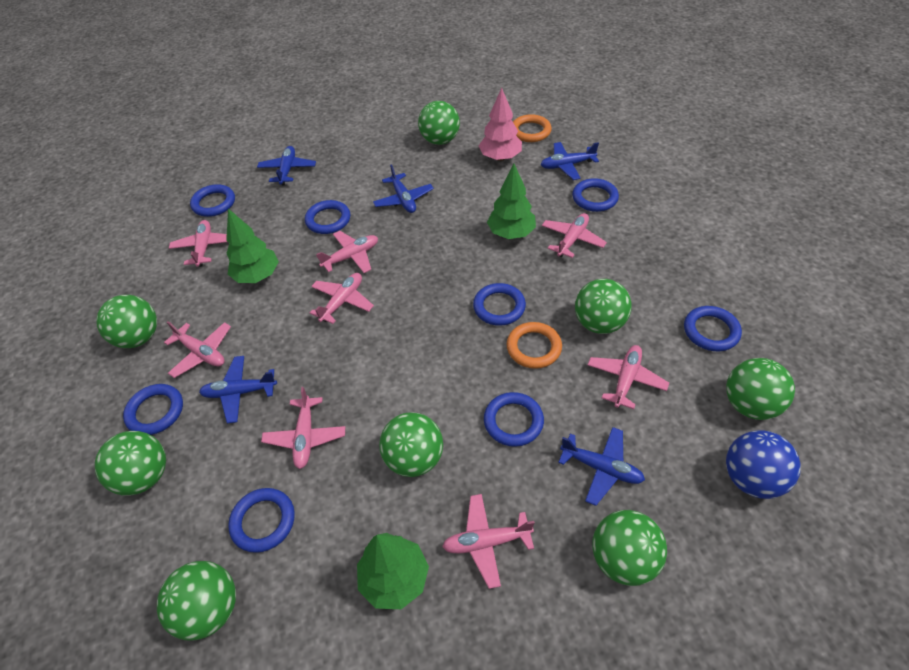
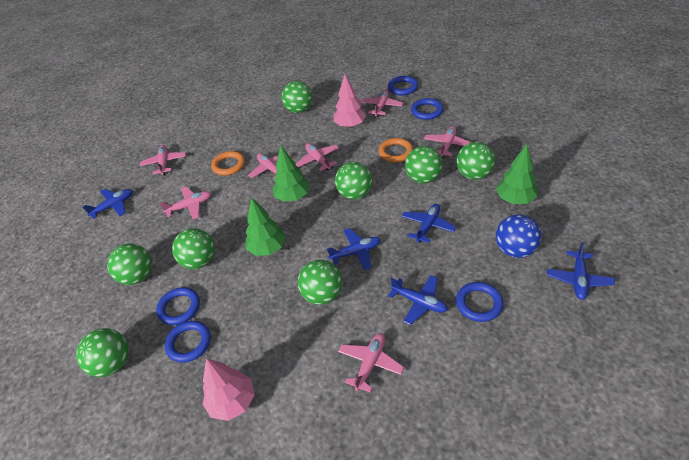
blue ring: [123,384,183,435] [190,184,235,217] [228,488,295,553] [305,200,350,234] [473,283,526,326] [484,392,544,447] [572,178,619,212] [684,306,742,351] = 8 -> [156,287,200,325] [165,321,211,363] [388,76,418,95] [411,98,443,120] [456,282,503,322] = 5
pink plane: [164,321,231,378] [169,220,227,267] [261,387,345,469] [310,273,374,324] [316,231,378,273] [442,494,535,589] [542,213,607,258] [588,345,669,409] = 8 -> [140,145,186,175] [159,187,211,219] [248,153,291,180] [296,143,339,171] [338,333,404,393] [360,90,403,117] [424,126,471,158] = 7
pink tree: [479,88,522,161] = 1 -> [202,358,255,421] [334,75,366,128] = 2

